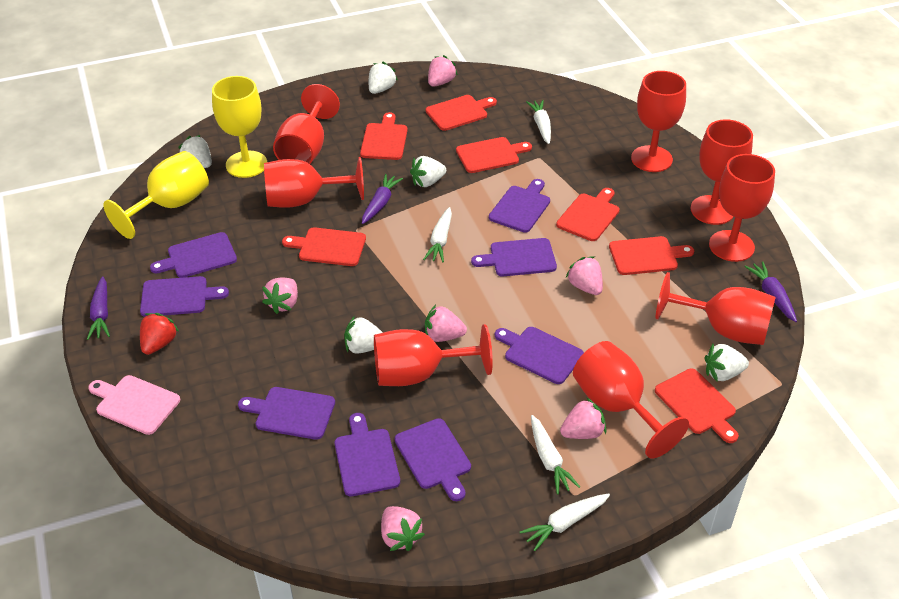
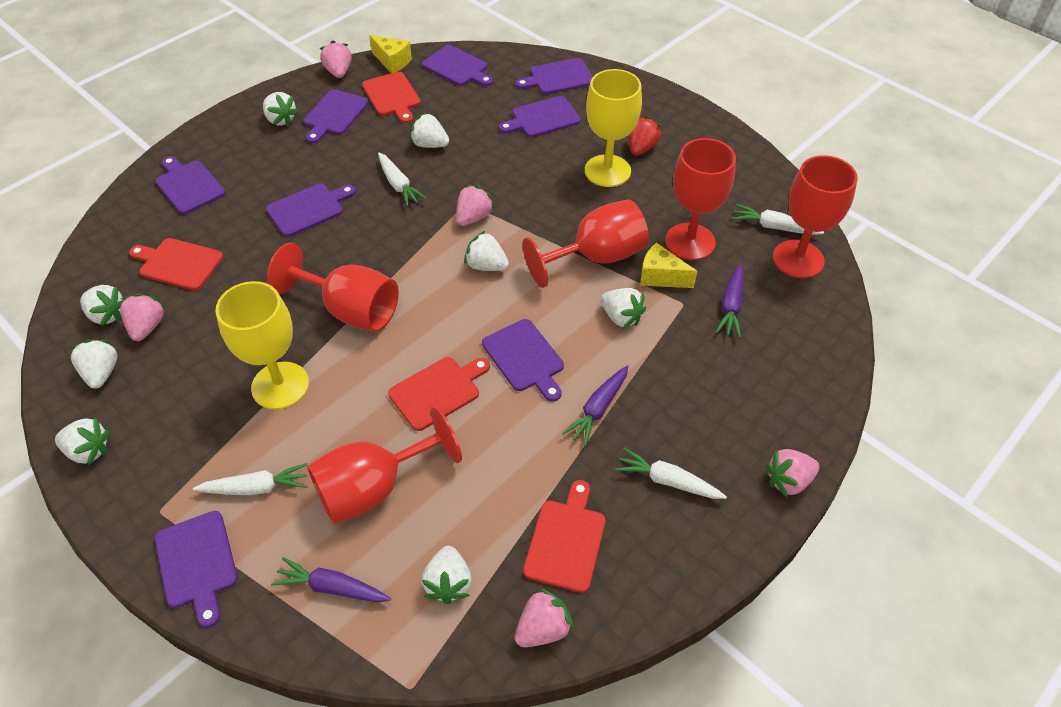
pink cutting board: [88,375,180,435] = 1 -> none = 0
pink strawberry: [262,277,298,314] [381,506,425,551] [425,305,467,342] [428,55,458,87] [560,398,606,439] [566,256,603,295] = 6 -> [120,294,165,341] [320,40,352,78] [456,185,495,226] [515,588,574,647] [765,449,820,497] = 5
red cutting board: [282,227,366,266] [360,112,408,160] [426,95,497,131] [456,137,532,173] [556,188,620,241] [609,236,694,275] [655,369,739,443] = 7 -> [129,238,223,291] [362,72,421,123] [388,357,490,431] [523,480,606,593] = 4
red goblet: [264,157,364,208] [273,84,340,164] [374,324,493,386] [573,341,689,459] [631,71,686,172] [656,272,776,345] [691,119,753,225] [709,154,775,262] = 8 -> [267,243,399,332] [307,406,462,524] [523,200,649,288] [665,138,736,260] [773,155,858,278] = 5
white strawberry: [178,135,212,168] [344,316,383,354] [369,62,398,94] [410,156,446,187] [705,344,749,381] = 5 -> [55,418,110,466] [69,340,118,389] [80,285,124,326] [263,92,299,126] [410,113,449,148] [422,546,472,604] [464,231,509,271] [601,288,646,329] = 8
yellow cheese: none = 0 -> [369,35,412,73] [640,243,697,288] = 2

